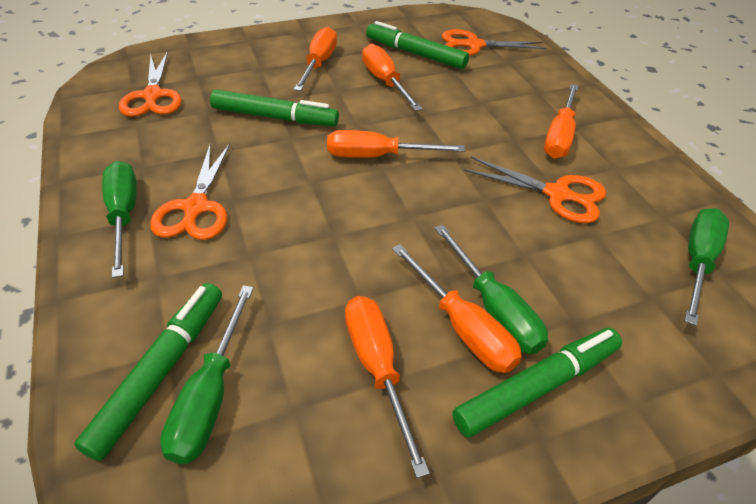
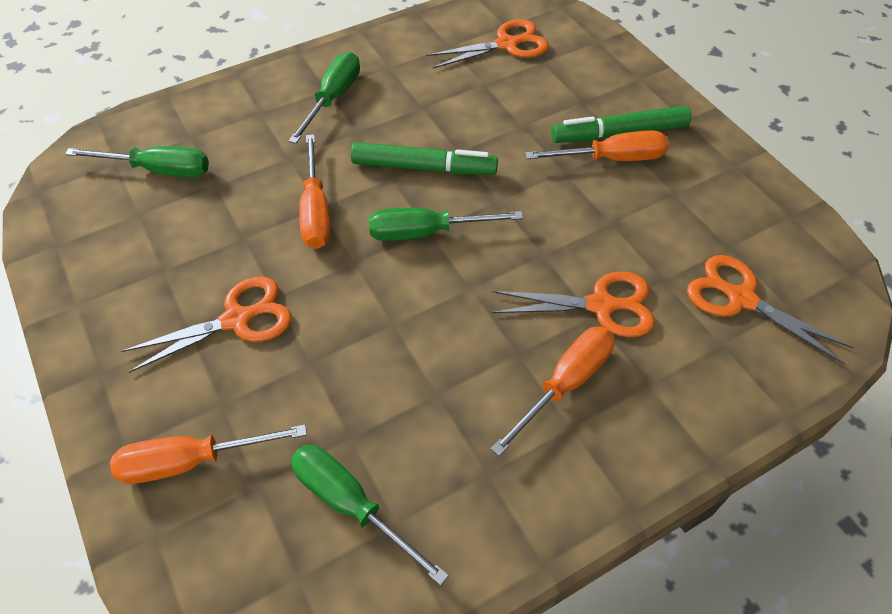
green marker: [74,283,222,461] [210,89,339,126] [366,21,469,69] [452,328,622,438] = 4 -> [351,142,498,175] [551,106,692,143] = 2
orange screwdriver: [294,26,337,91] [327,130,465,158] [345,296,430,478] [362,43,422,111] [392,244,522,373] [544,84,578,159] = 6 -> [110,424,307,484] [299,134,331,249] [491,327,615,456] [525,130,669,161] = 4

